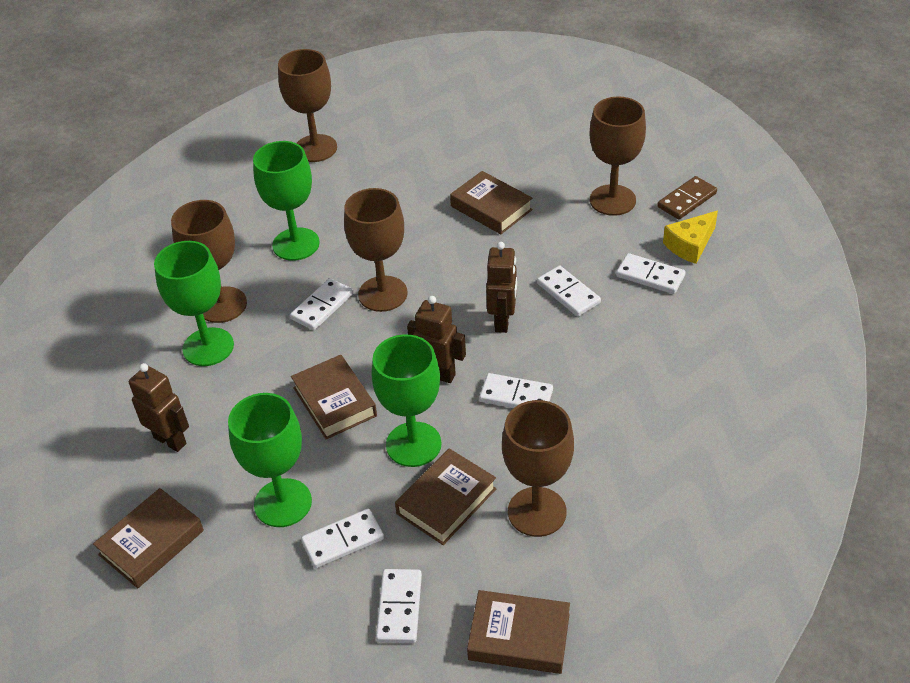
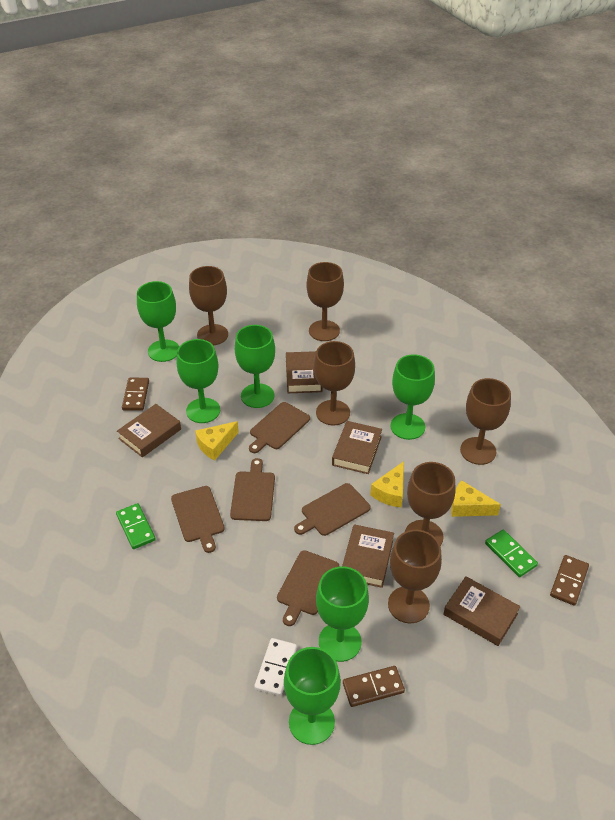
brown cutting board: none = 0 -> [171,486,225,553] [230,458,275,521] [249,402,310,453] [277,550,339,626] [294,483,371,536] = 5
brown domino: [657,176,717,219] = 1 -> [122,378,149,411] [343,666,405,707] [550,555,589,606] = 3
brown goblet: [171,200,247,323] [278,49,337,162] [344,188,407,312] [502,400,574,537] [589,97,646,216] = 5 -> [189,266,228,345] [306,262,344,341] [314,341,355,425] [388,530,442,623] [405,462,456,546] [460,378,511,465] = 6
brown robot: [129,363,189,452] [407,296,466,383] [486,242,517,333] = 3 -> none = 0
green domino: none = 0 -> [116,503,156,549] [485,530,538,577] = 2
green goblet: [154,241,234,366] [228,393,312,527] [253,141,320,261] [372,334,442,467] = 4 -> [137,281,179,362] [176,339,220,423] [235,325,275,408] [284,647,341,745] [316,567,369,662] [391,354,435,440] = 6
white domino: [290,278,353,331] [301,509,384,568] [376,569,422,643] [479,373,553,408] [537,266,601,317] [616,253,685,294] = 6 -> [254,638,297,696] = 1
yellow cheese: [663,211,718,264] = 1 -> [195,421,239,461] [370,461,404,508] [451,480,501,517] = 3

